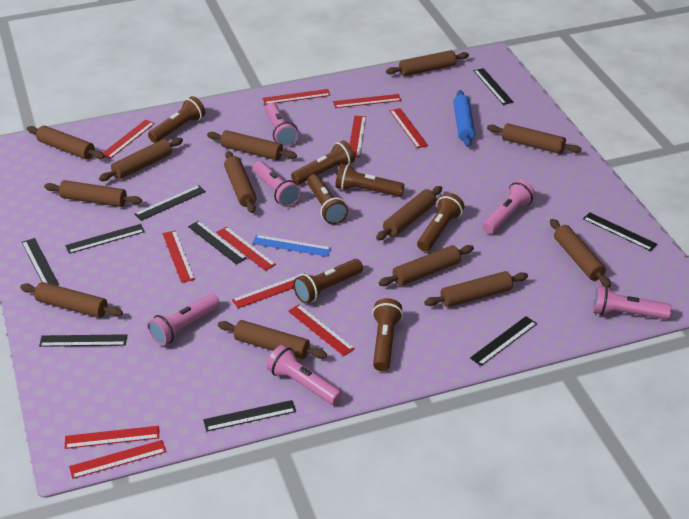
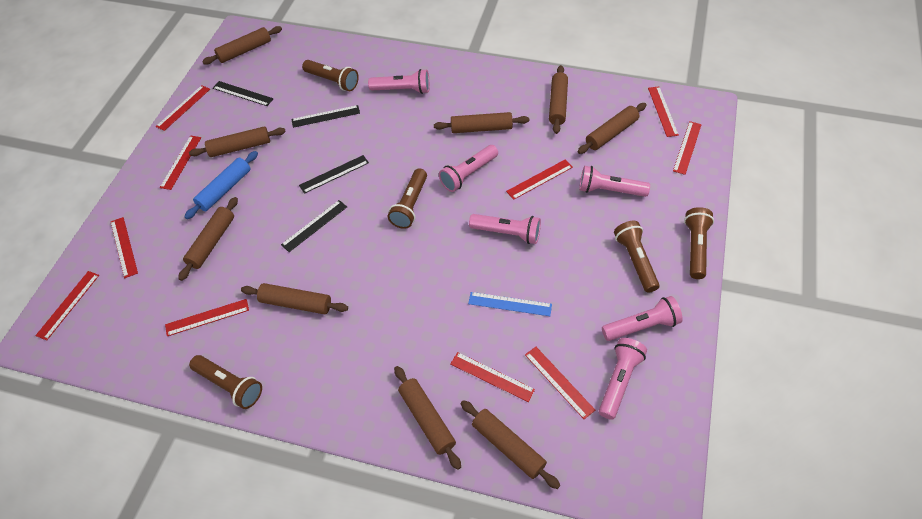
black ruler: [22,238,59,286] [39,334,127,347] [65,224,145,254] [135,185,206,221] [188,221,247,264] [203,400,296,431] [470,316,537,366] [473,68,514,105] [583,212,657,251] = 9 -> [213,81,274,106] [281,200,347,252] [291,105,360,128] [299,155,369,194] = 4
brown flashlight: [148,96,206,143] [291,140,355,185] [293,259,363,304] [307,174,348,224] [335,163,405,197] [372,298,403,371] [417,193,464,252] = 7 -> [189,355,262,409] [302,60,359,91] [388,168,427,229] [614,221,660,293] [684,207,714,279] = 5
brown rolling pin: [20,282,123,318] [27,126,105,159] [44,180,142,207] [99,138,183,181] [207,130,297,160] [218,320,327,359] [224,151,257,213] [376,186,442,241] [379,245,474,286] [386,50,469,76] [424,271,528,307] [487,123,582,154] [550,219,611,288] = 13 -> [178,197,238,281] [189,126,286,157] [202,26,282,65] [241,283,348,314] [394,366,461,470] [434,112,529,133] [460,400,560,489] [549,65,568,134] [578,103,646,154] = 9
red ruler: [65,426,159,449] [69,440,166,479] [103,120,155,159] [162,230,195,283] [216,226,276,271] [232,273,306,308] [263,89,331,105] [288,304,355,356] [333,94,401,108] [349,116,366,158] [390,108,428,148] = 11 -> [35,271,99,341] [111,217,138,278] [156,85,210,131] [160,136,201,190] [165,299,249,336] [450,352,535,402] [506,159,573,200] [525,347,595,419] [648,87,679,137] [673,121,702,175] = 10

